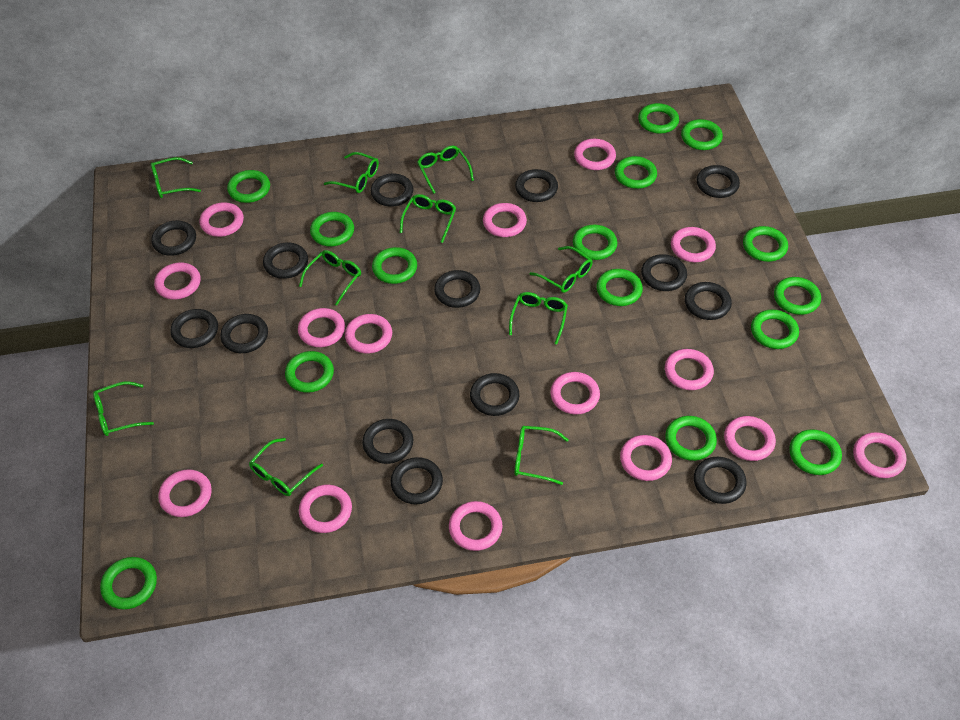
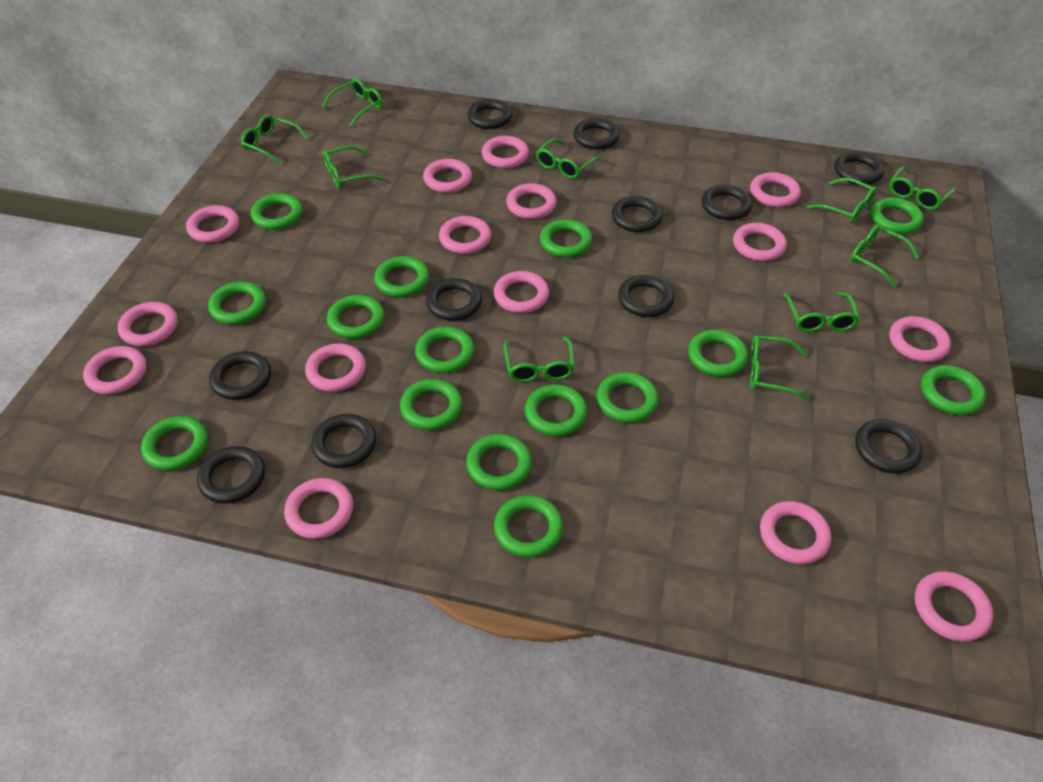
black ring: [151,221,196,256] [171,309,218,348] [220,314,268,353] [263,243,308,279] [362,419,413,464] [371,174,413,207] [391,457,443,505] [434,270,480,308] [470,373,520,416] [515,169,558,202] [641,254,687,291] [685,282,732,320] [694,457,746,504] [697,165,740,198] = 14 -> [197,446,265,504] [209,351,271,400] [311,414,376,468] [426,278,482,321] [467,99,512,129] [573,118,620,150] [611,196,663,232] [618,275,674,317] [701,185,753,220] [834,151,884,185] [855,419,923,474] = 11

